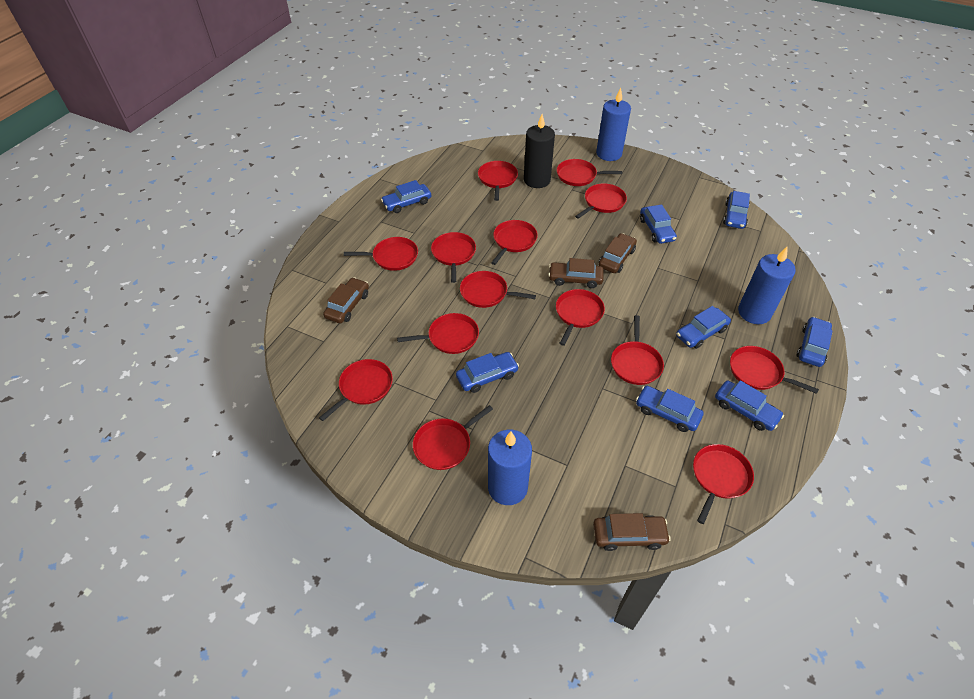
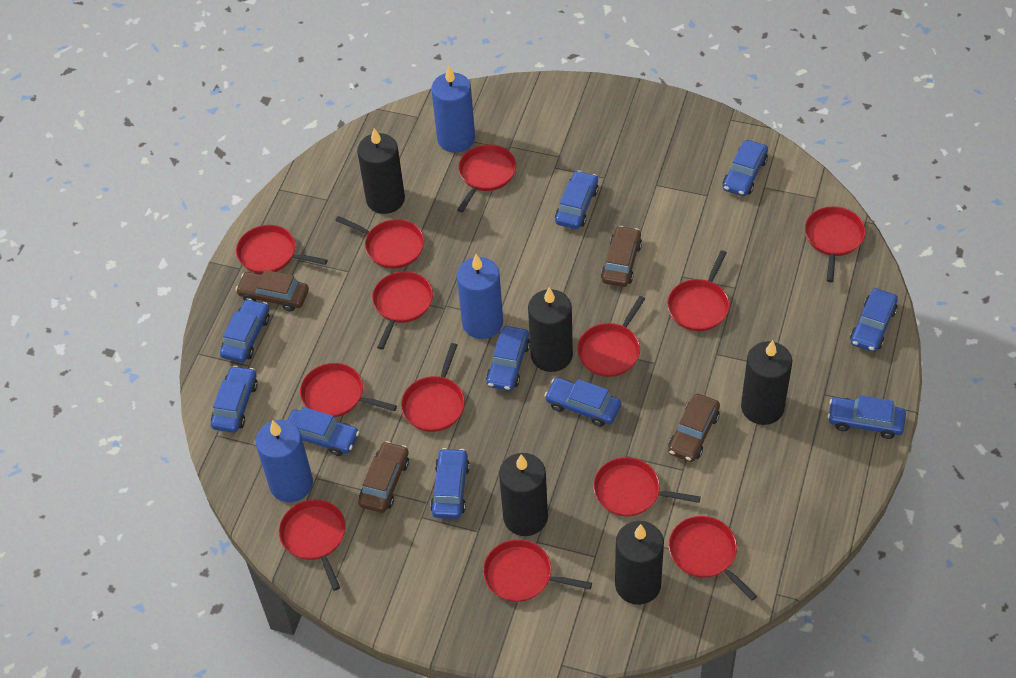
black candle: [524,114,555,188] = 1 -> [357,128,405,214] [499,453,548,536] [528,287,573,372] [615,521,664,605] [741,340,792,425] = 5
blue car: [381,180,431,213] [456,352,519,393] [636,386,703,432] [640,204,677,244] [676,306,731,349] [715,380,784,431] [723,191,750,229] [797,317,833,367] = 8 -> [211,365,258,433] [220,299,270,363] [287,407,359,456] [430,448,470,519] [486,326,530,391] [544,378,621,427] [555,170,598,229] [723,140,768,196] [827,395,906,439] [850,288,898,352] = 10
red pan: [319,359,393,421] [344,237,418,271] [397,313,479,354] [413,405,493,470] [431,232,476,283] [460,271,536,308] [478,161,518,201] [491,220,538,265] [556,289,605,346] [557,159,622,186] [575,183,627,219] [611,315,664,385] [693,444,754,524] [730,346,819,394] = 14 -> [236,225,328,274] [279,499,346,591] [300,363,397,417] [335,216,424,269] [372,271,433,350] [401,343,465,432] [457,144,516,212] [483,539,592,602] [577,296,645,377] [593,457,701,516] [667,250,730,331] [669,516,757,601] [805,206,866,282] = 13

